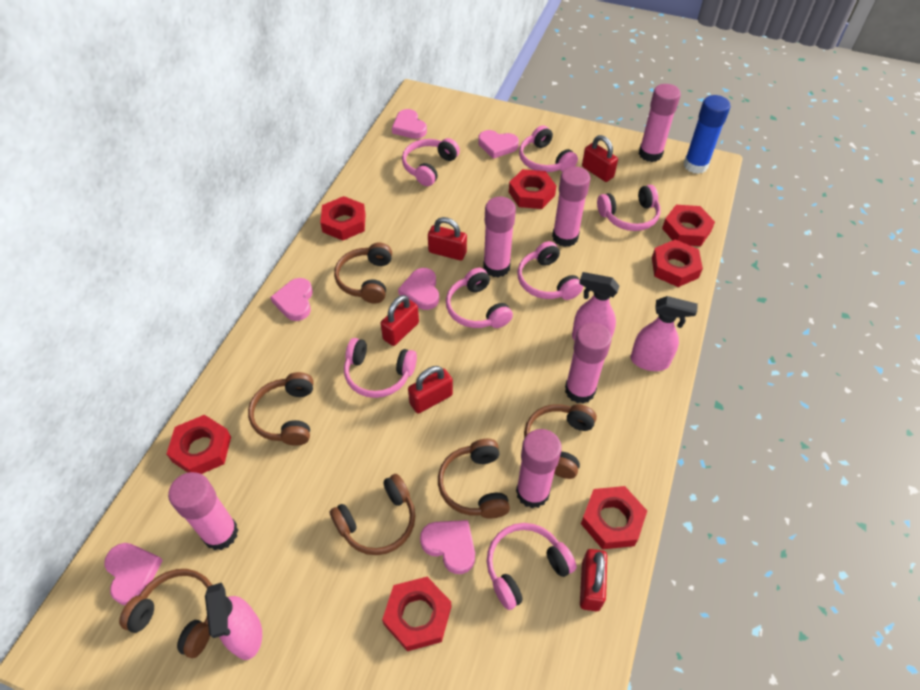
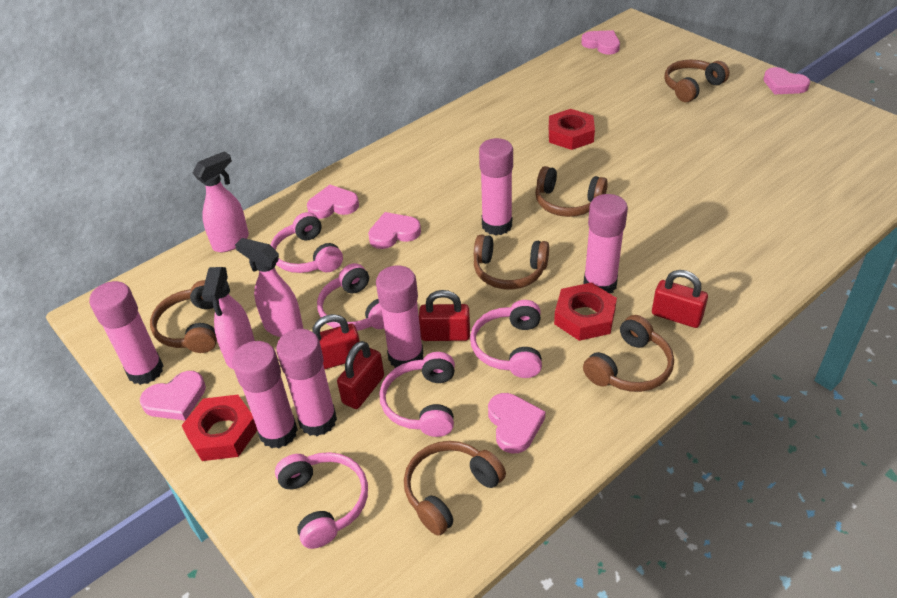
blue glue stick: [684,95,731,174] = 1 -> none = 0
pink headphones: [344,338,417,398] [402,138,460,186] [446,268,513,328] [487,523,577,610] [517,241,583,300] [519,125,578,172] [597,185,661,231] = 7 -> [270,212,343,273] [275,452,368,549] [317,263,384,331] [380,352,455,437] [470,300,542,378] = 5
red nut: [167,415,231,474] [320,196,366,240] [382,577,451,651] [509,169,556,209] [581,486,647,549] [652,239,703,287] [662,205,715,246] = 7 -> [182,395,257,461] [549,109,595,150] [554,282,617,341] = 3
red padlock: [380,295,419,346] [408,366,453,414] [428,217,467,261] [580,549,607,612] [582,135,618,182] = 5 -> [312,314,361,369] [337,341,384,409] [419,290,470,341] [652,270,708,328] = 4

